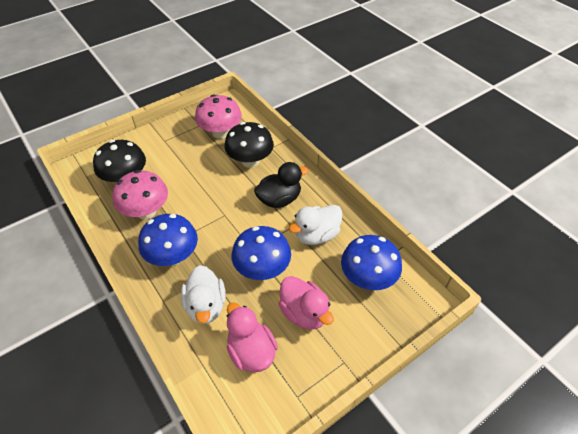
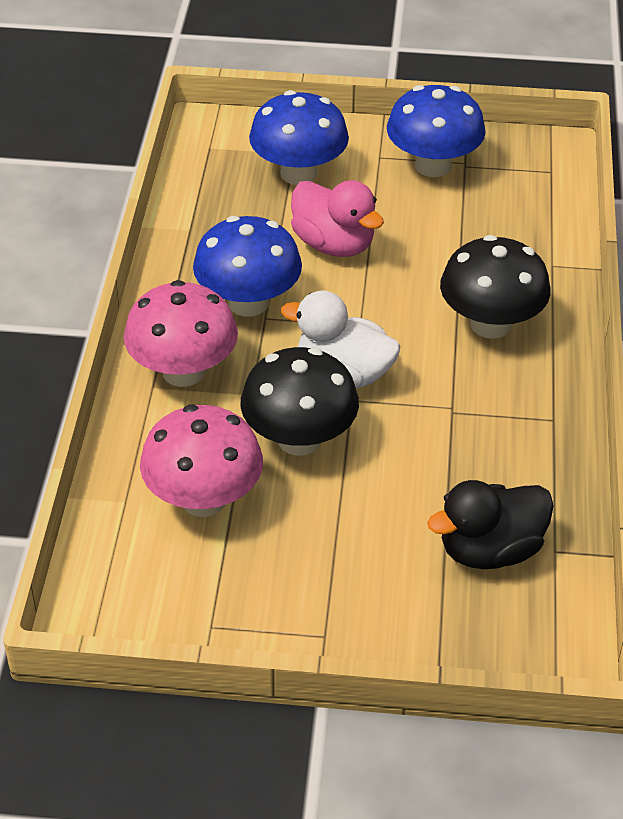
pink duck: [227,302,278,372] [278,276,334,330] = 2 -> [291,180,384,257] = 1
white duck: [181,265,226,324] [289,205,342,245] = 2 -> [281,290,400,388] = 1

